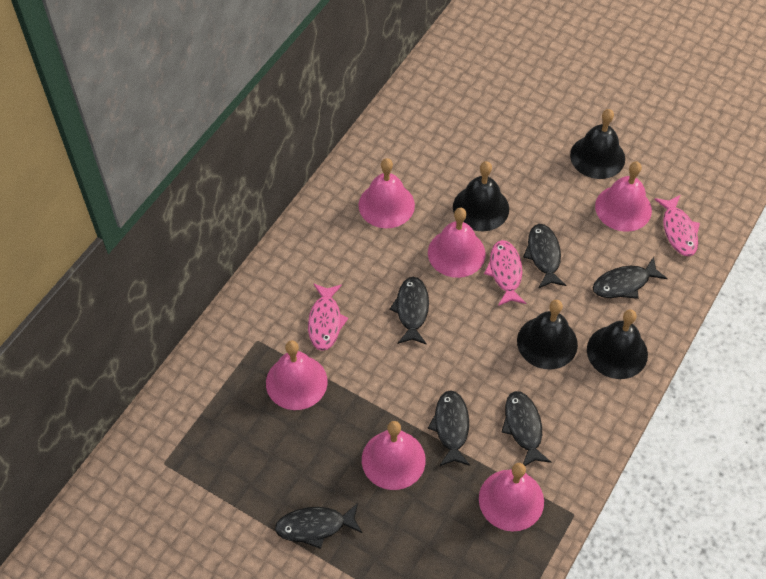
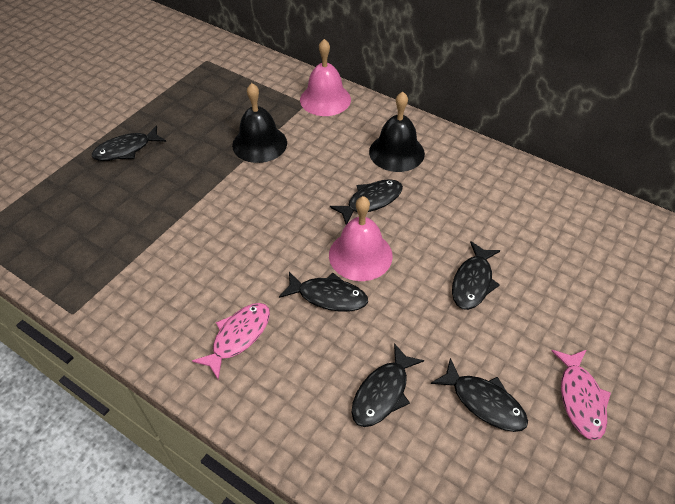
black bell: [453,161,509,231] [517,300,578,369] [570,109,625,179] [587,309,648,379] = 4 -> [232,83,287,163] [369,91,425,172] = 2
pink bell: [266,341,328,410] [358,158,415,228] [362,421,426,490] [428,208,485,278] [479,463,544,532] [595,161,652,232] = 6 -> [300,39,351,116] [329,196,393,281] = 2
pink fish: [308,284,349,351] [484,240,526,306] [654,195,700,256] = 3 -> [192,303,270,380] [552,350,611,440] = 2

